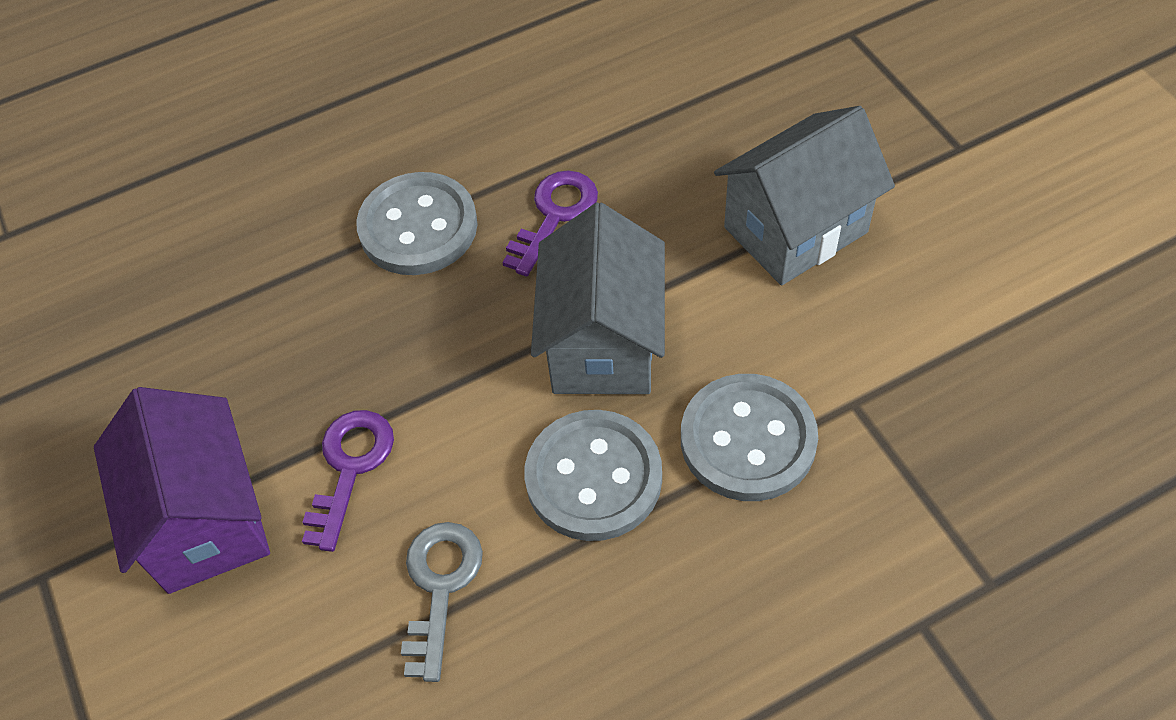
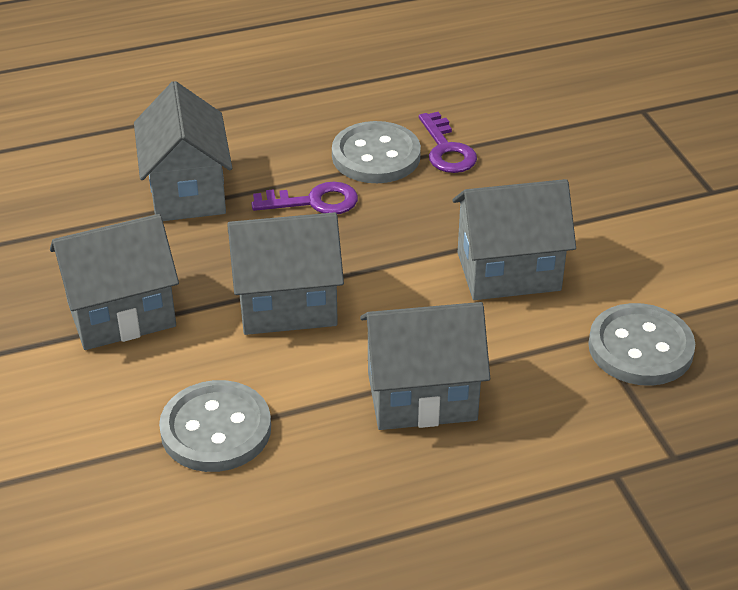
grey house: [531,203,665,394] [714,106,895,285] = 2 -> [50,214,179,350] [134,81,232,221] [228,212,344,335] [360,302,490,430] [452,179,576,300] = 5
grey key: [401,522,483,682] = 1 -> none = 0
purple house: [94,387,270,594] = 1 -> none = 0

